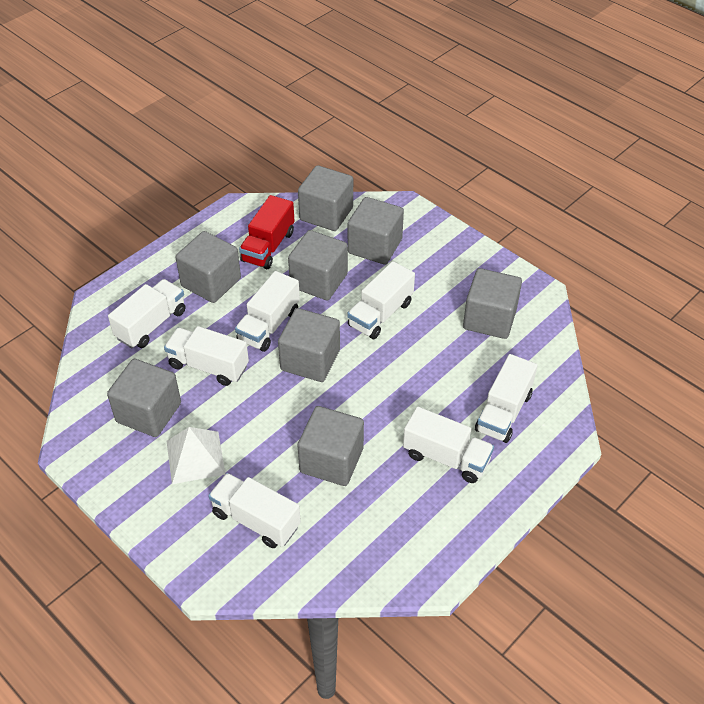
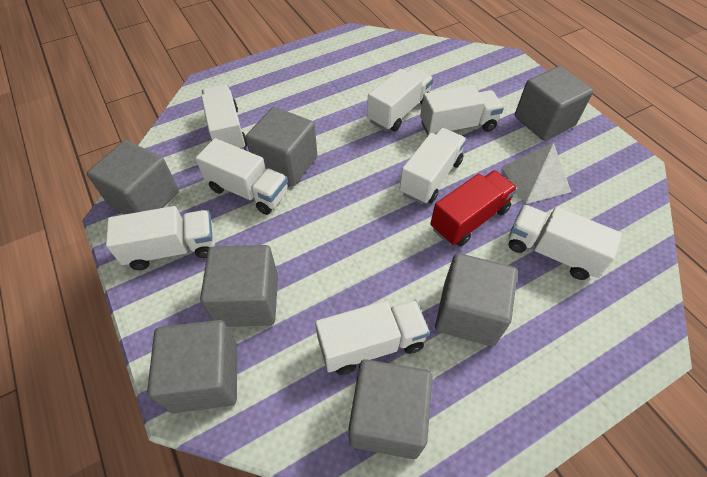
grey cube: [107,359,181,437] [176,231,241,303] [278,308,340,382] [288,230,348,300] [298,165,353,231] [298,406,364,486] [348,197,404,265] [463,268,522,339] = 8 -> [87,140,179,214] [147,320,237,413] [200,245,278,327] [246,107,317,186] [349,359,433,459] [435,253,518,346] [515,66,593,141] = 7
white truck: [108,279,186,348] [164,326,249,386] [208,473,301,548] [235,271,300,352] [347,261,415,339] [403,407,494,483] [475,354,537,443] = 7 -> [106,206,215,270] [195,138,288,215] [201,84,247,149] [315,300,430,375] [367,68,433,131] [400,128,466,204] [420,85,504,135] [509,205,622,280] = 8

